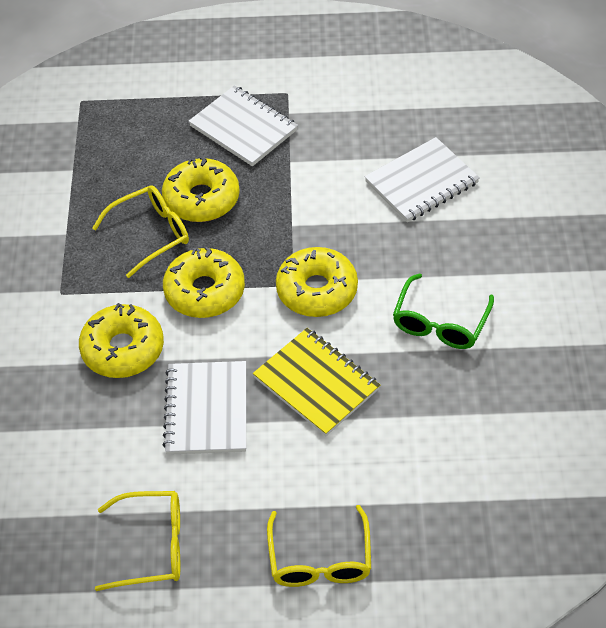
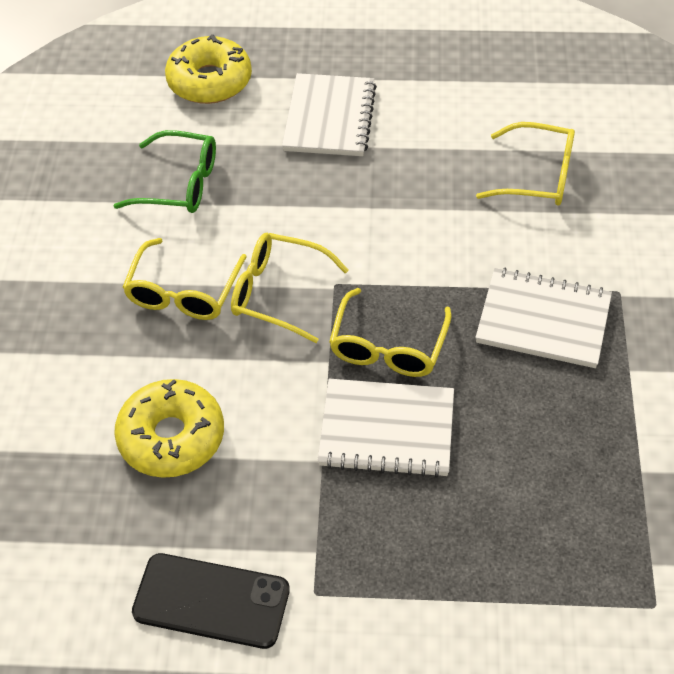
black phone: none = 0 -> [132,553,290,649] = 1
yellow donut: [79,303,164,378] [162,156,240,222] [163,247,245,318] [276,247,358,317] = 4 -> [114,379,224,478] [165,34,252,104] = 2
yellow glasses: [92,185,189,278] [95,491,180,591] [267,505,371,587] = 3 -> [122,238,247,320] [231,233,349,343] [329,288,451,377] [476,122,575,205] = 4
yellow notebook: [253,328,380,436] = 1 -> none = 0

